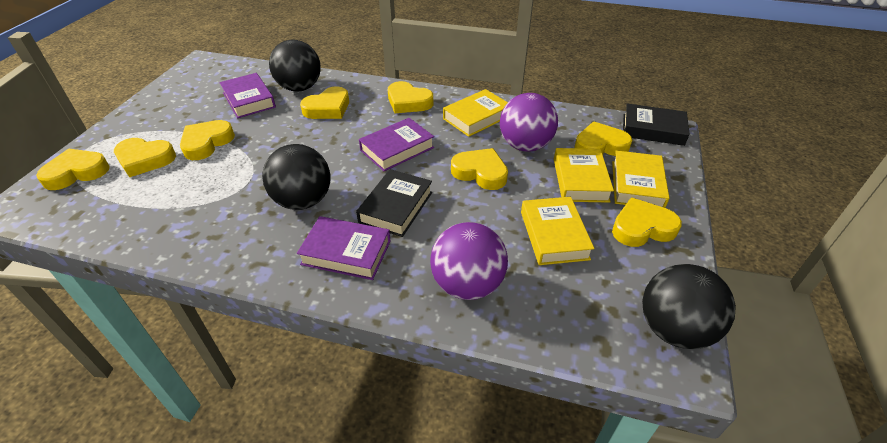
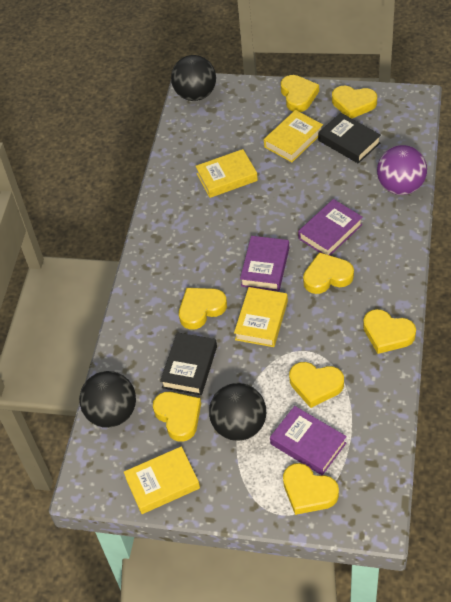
purple ball: [430,222,508,300] [500,93,558,152] = 2 -> [377,145,427,195] = 1

